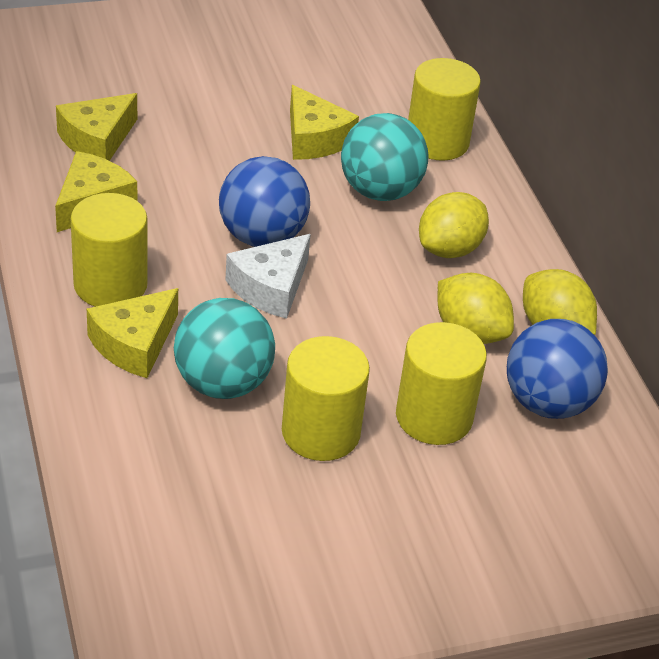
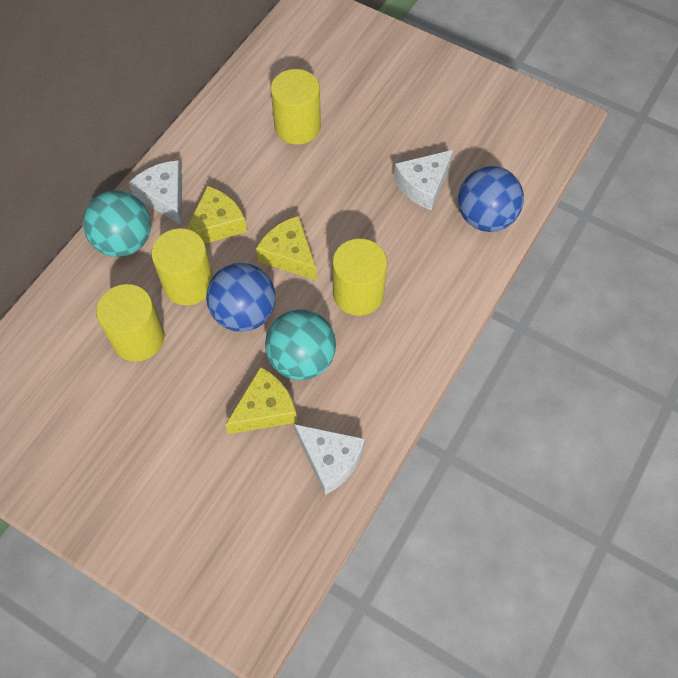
white cheese: [225,234,311,319] = 1 -> [129,160,182,225] [295,424,365,495] [394,150,453,211] = 3
yellow cheese: [55,151,137,232] [56,93,137,161] [87,288,178,378] [290,85,359,160] = 4 -> [186,186,247,244] [225,366,297,434] [256,216,317,281] = 3
yellow lemon: [419,192,489,258] [438,273,514,344] [523,269,597,335] = 3 -> none = 0

